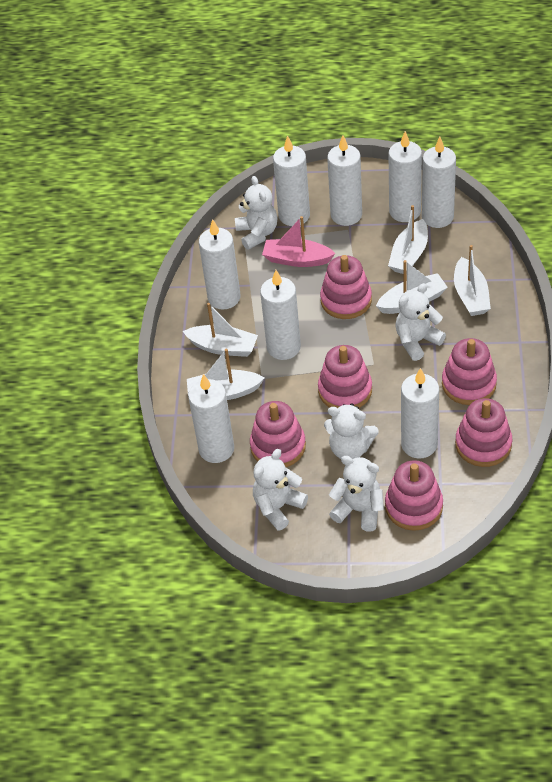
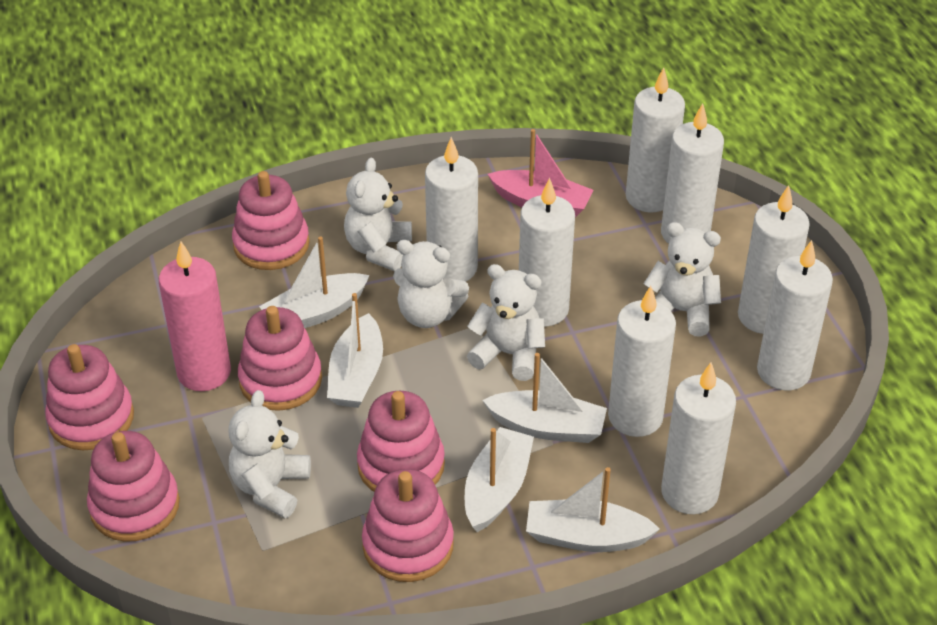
pink candle: none = 0 -> [159,241,231,391] = 1

